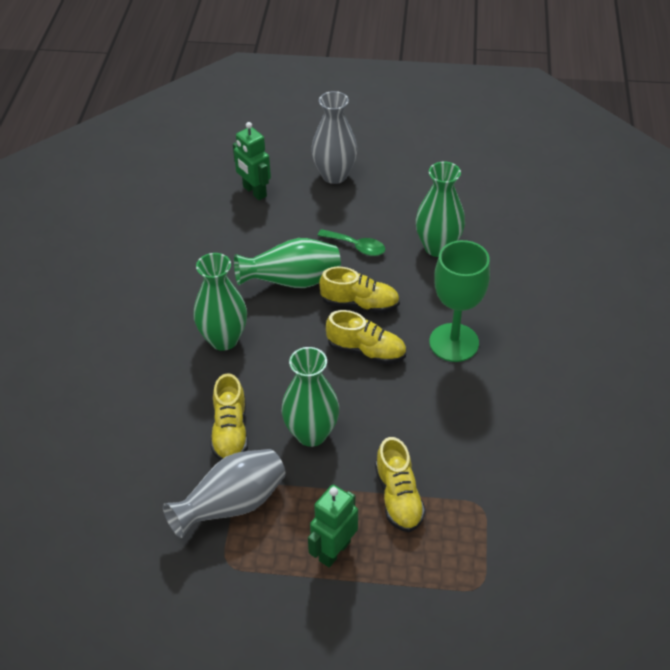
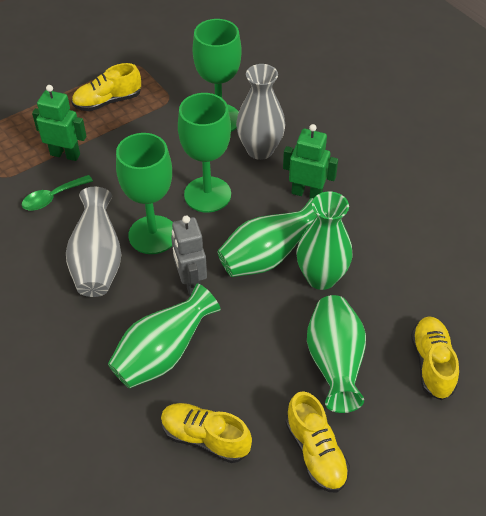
green goblet: [429,240,490,362] = 1 -> [116,133,173,254] [178,93,231,213] [193,19,242,132] = 3
grey robot: none = 0 -> [171,216,207,296] = 1

